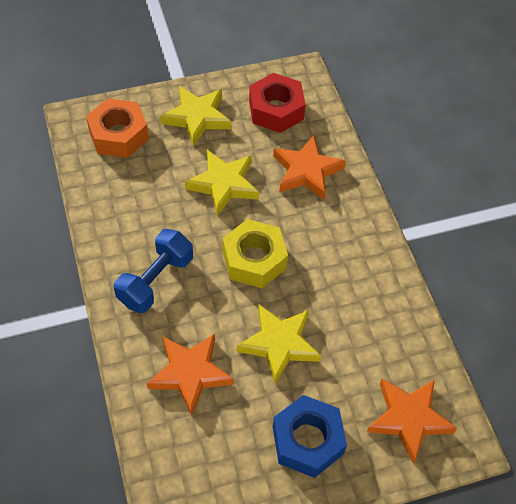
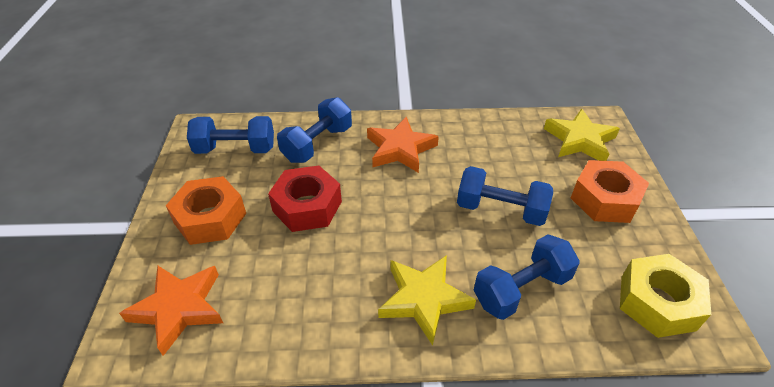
blue dumbbell: [114,229,193,313] = 1 -> [187,116,274,154] [277,97,352,163] [457,166,553,226] [474,234,580,320] = 4
blue nut: [273,395,347,478] = 1 -> none = 0
orange nut: [86,98,149,158] = 1 -> [166,176,246,245] [571,160,649,223] = 2
orange star: [147,334,234,416] [273,135,346,200] [367,379,457,464] = 3 -> [119,265,223,356] [367,117,439,173] = 2
yellow star: [160,86,232,147] [185,150,259,216] [237,304,321,384] = 3 -> [378,255,476,346] [544,109,620,161] = 2

